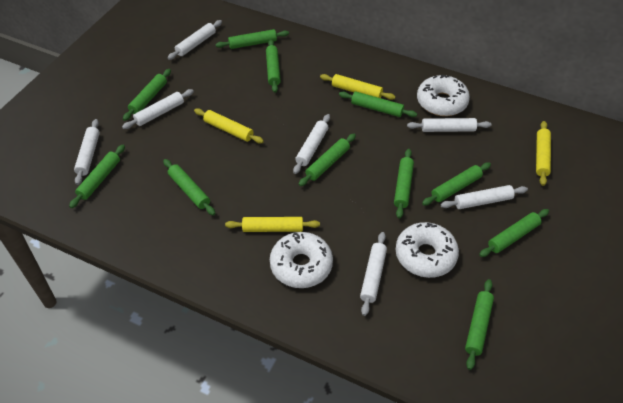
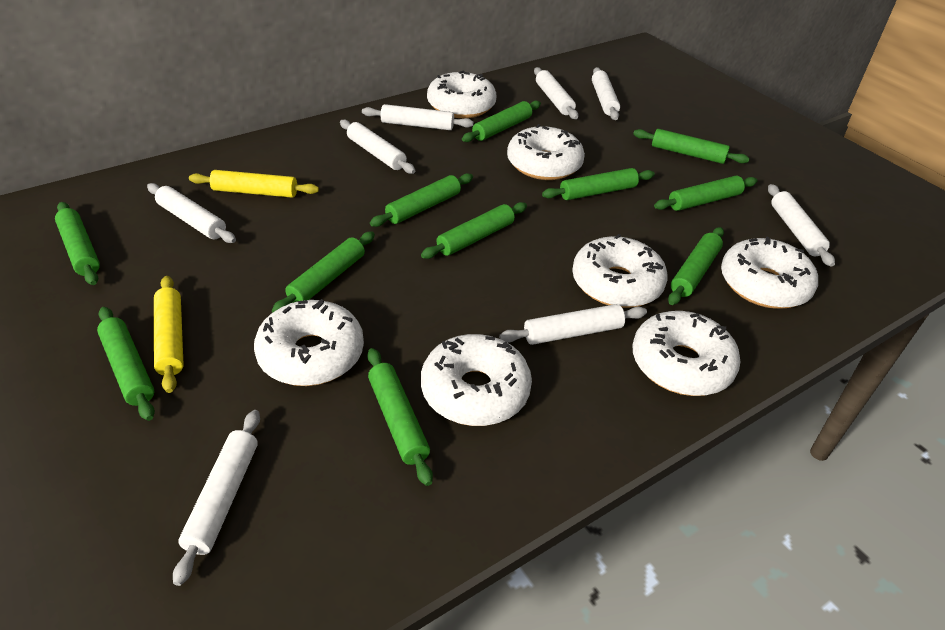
white donut: [270,232,333,288] [395,222,459,278] [417,75,470,116] = 3 -> [254,299,364,386] [421,334,532,426] [427,71,496,118] [507,124,585,180] [572,234,667,308] [633,311,740,396] [721,237,818,309] = 7
white rolling pin: [74,119,100,185] [122,89,194,129] [168,20,222,60] [293,114,330,174] [360,232,387,316] [407,118,492,132] [441,185,528,209] = 7 -> [147,183,236,243] [173,410,260,586] [340,120,415,174] [362,104,474,130] [499,304,647,345] [534,67,578,119] [592,67,620,120] [768,184,835,267] = 8
yellow rolling pin: [194,108,264,143] [225,217,320,232] [320,74,396,100] [536,121,551,186] = 4 -> [154,276,184,393] [189,170,319,198] = 2

